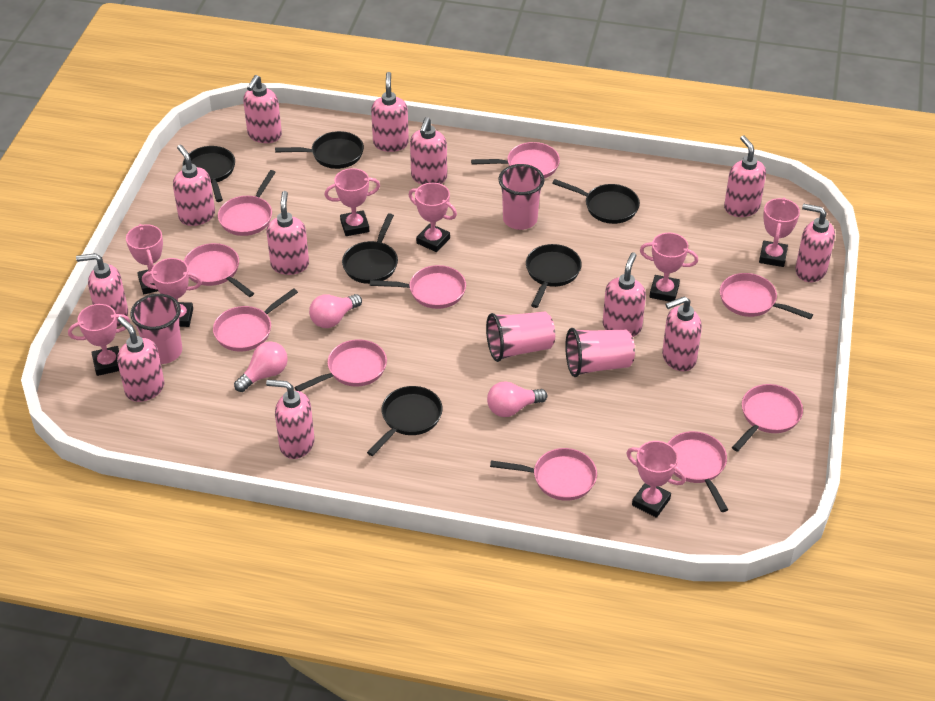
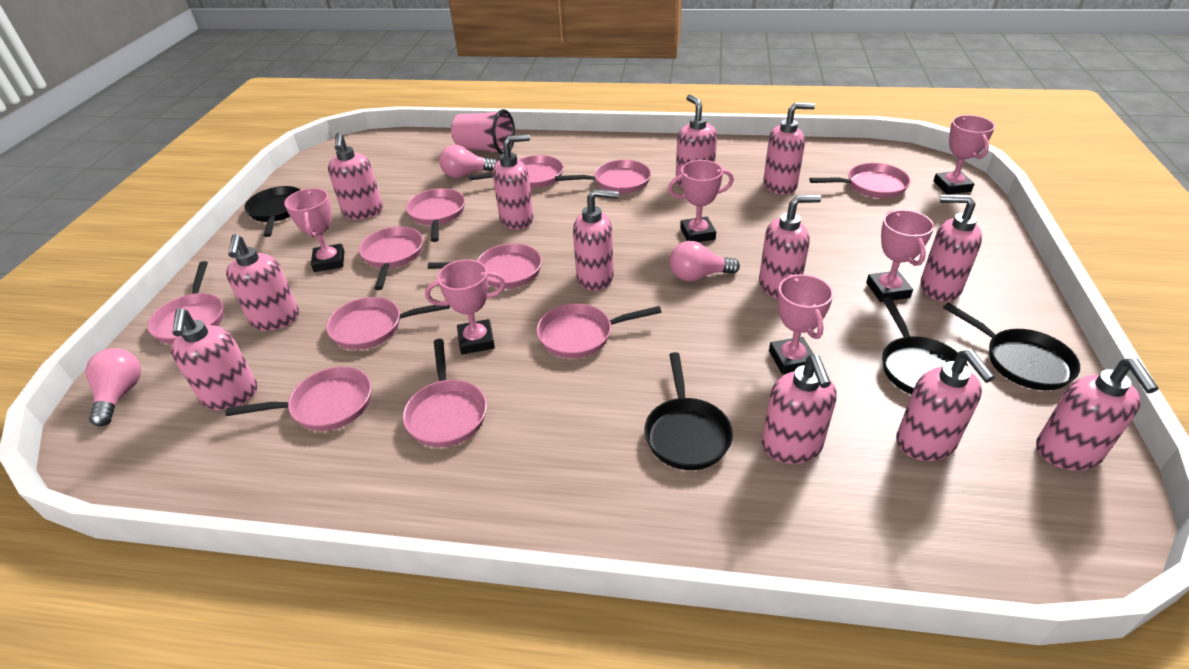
black pan: [182,146,235,202] [275,131,364,169] [342,213,398,284] [367,386,443,456] [526,244,582,308] [552,179,640,224] = 6 -> [244,186,301,237] [644,352,733,470] [882,297,969,395] [943,303,1080,390] = 4
pink cup: [130,294,182,364] [486,312,555,362] [498,164,545,230] [565,328,635,377] = 4 -> [451,109,515,154] = 1
pink pan: [184,243,254,297] [213,288,298,352] [218,170,276,236] [294,339,387,391] [370,265,466,309] [471,142,560,178] [490,448,597,501] [668,431,728,512] [720,273,813,319] [732,384,803,452] = 10 -> [147,261,224,344] [225,366,372,431] [326,297,450,350] [359,226,423,290] [403,339,487,447] [406,188,465,242] [428,243,542,289] [469,155,563,188] [537,304,661,358] [555,160,651,194] [809,163,910,198] = 11
pink trophy: [68,304,130,376] [126,224,163,294] [142,258,202,327] [324,168,380,236] [409,183,457,252] [626,441,686,518] [640,233,698,302] [759,198,800,267] = 8 -> [284,188,344,272] [425,259,506,354] [668,160,734,242] [769,274,834,374] [866,210,934,302] [933,115,995,195] = 6

